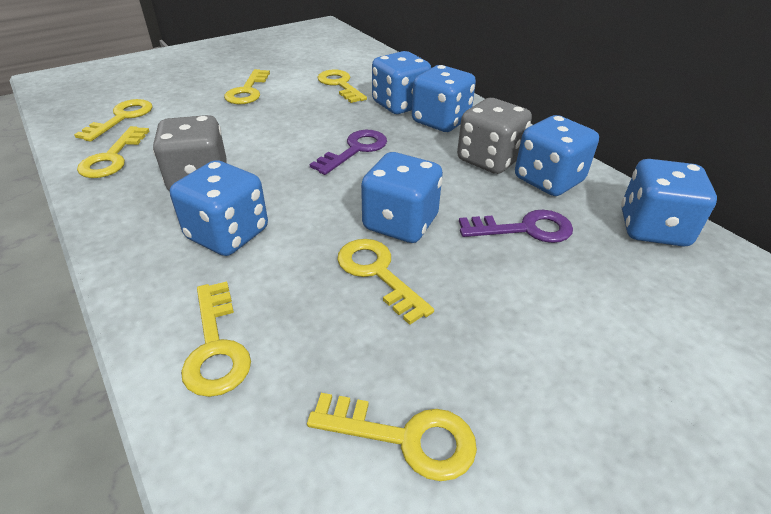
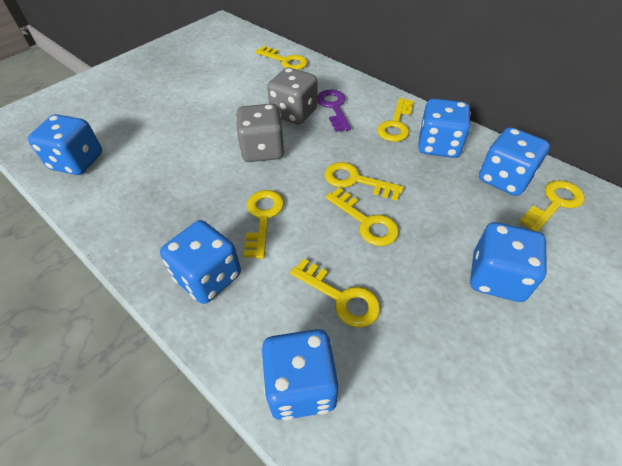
purple key: [310,130,387,175] [459,210,573,243] = 2 -> [318,89,351,132] = 1

